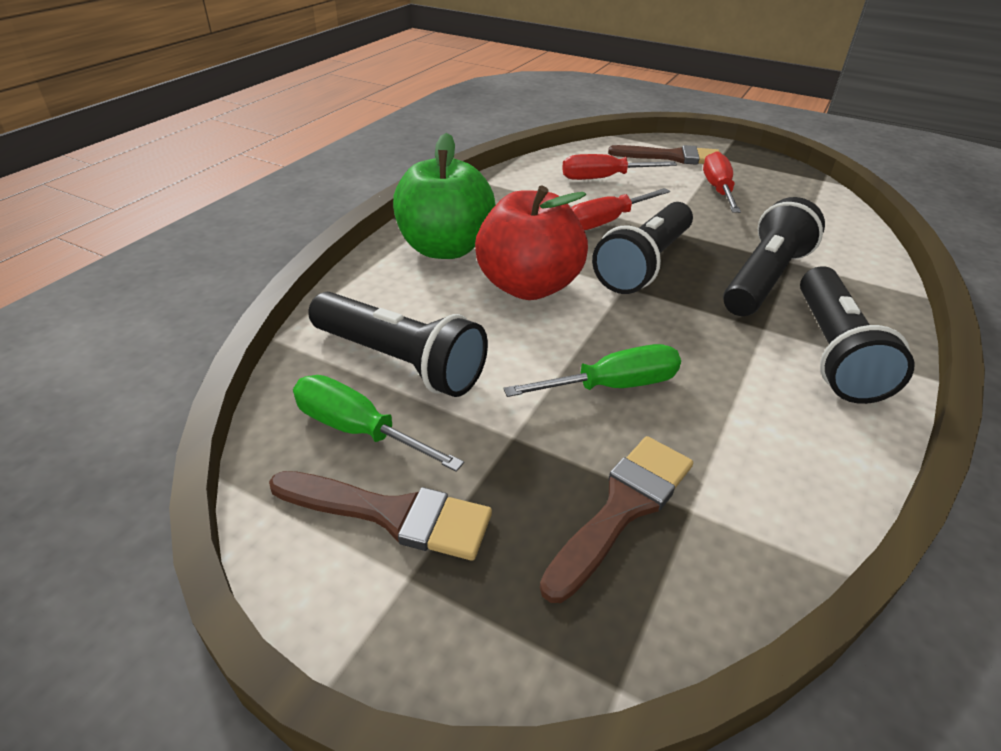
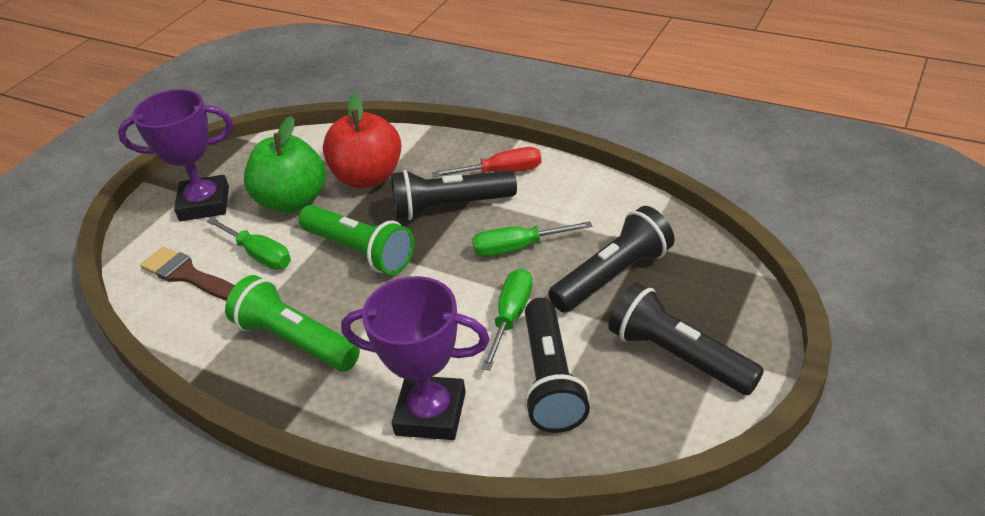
brown brush: [269,471,492,561] [540,436,693,603] [608,145,720,165] = 3 -> [140,247,235,301] = 1
green flashlight: none = 0 -> [225,275,360,371] [298,205,414,275] = 2
green screwdriver: [293,375,464,472] [503,344,681,397] = 2 -> [206,217,291,270] [472,221,593,256] [482,269,533,371] = 3
purple trophy: none = 0 -> [118,89,233,221] [341,276,490,440] = 2
red screwdriver: [562,154,677,180] [571,188,670,230] [703,151,741,213] = 3 -> [432,147,542,177] = 1

